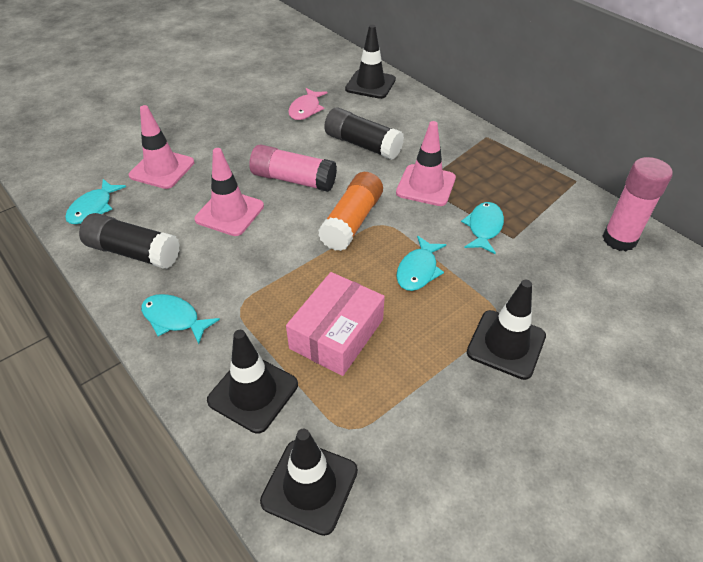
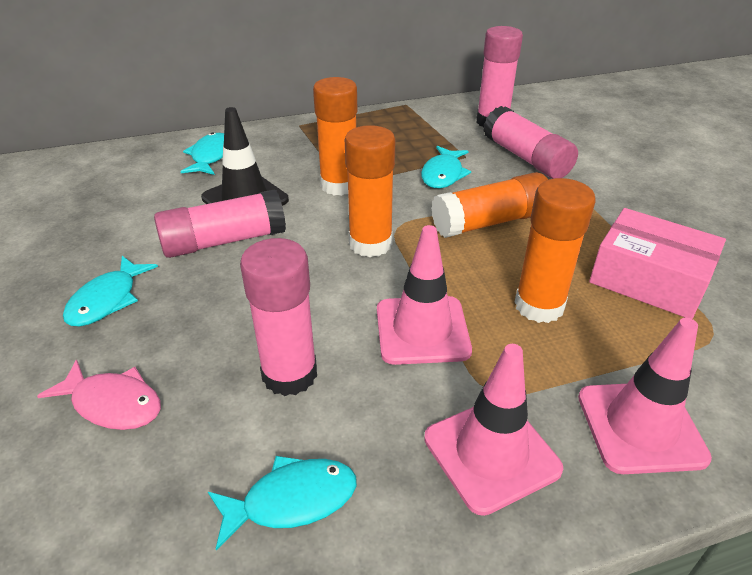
black glue stick: [79,213,180,269] [324,108,404,160] = 2 -> none = 0
black traffic cone: [207,330,298,434] [260,429,358,536] [345,25,396,99] [467,280,546,380] = 4 -> [201,107,289,206] = 1
orange glue stick: [318,172,383,251] = 1 -> [313,77,357,196] [345,125,395,257] [431,172,548,238] [514,178,596,323] = 4
pink glue stick: [249,144,337,192] [602,157,673,251] = 2 -> [154,189,286,258] [240,238,317,396] [476,26,523,128] [483,106,578,179] = 4

